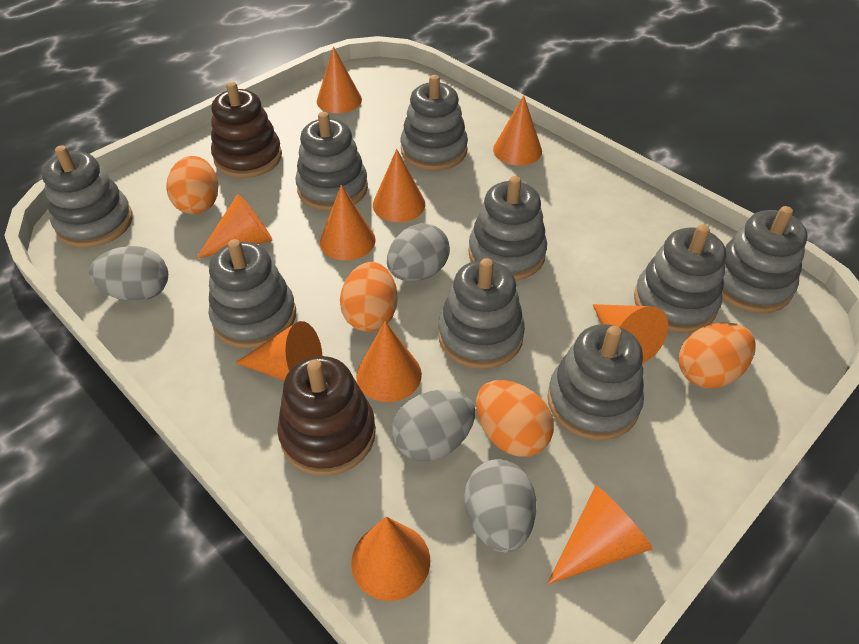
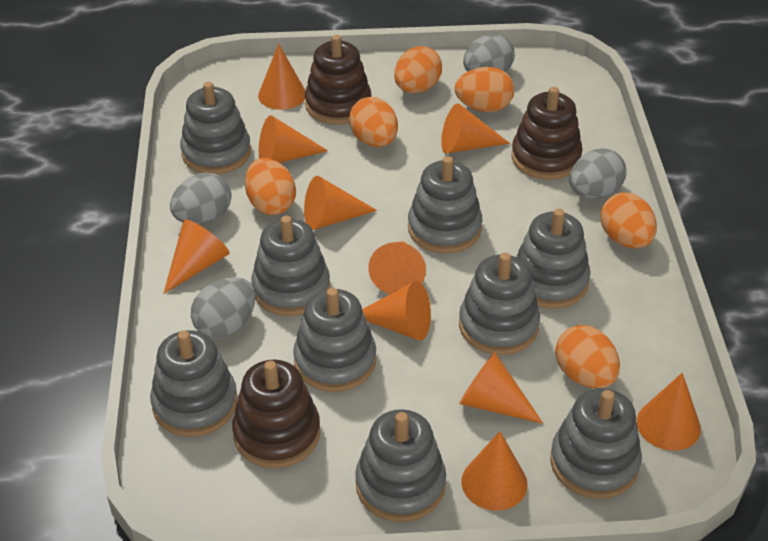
brown stacking toy: [211,82,282,178] [277,356,376,476] = 2 -> [232,360,320,468] [305,35,371,125] [511,87,583,180] = 3
orange egg: [167,156,218,214] [340,262,398,332] [476,380,554,457] [679,322,755,388] = 4 -> [245,158,296,215] [349,97,398,147] [394,46,442,93] [455,67,514,112] [555,325,620,388] [600,192,657,248] = 6

